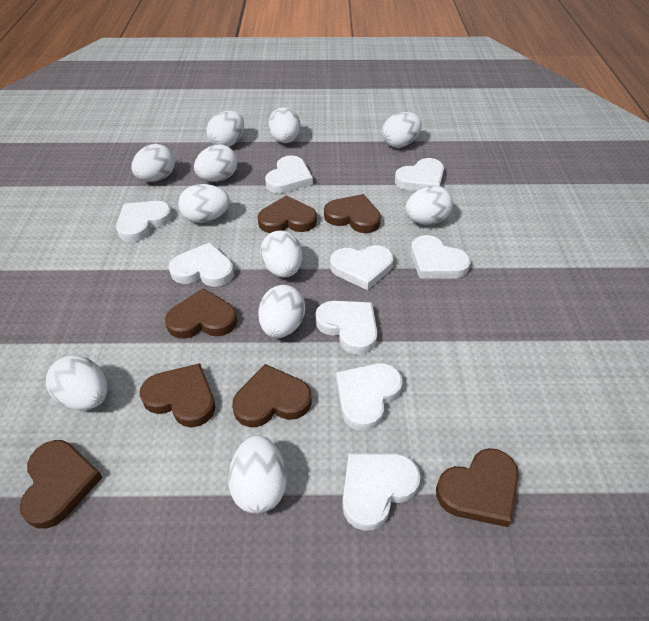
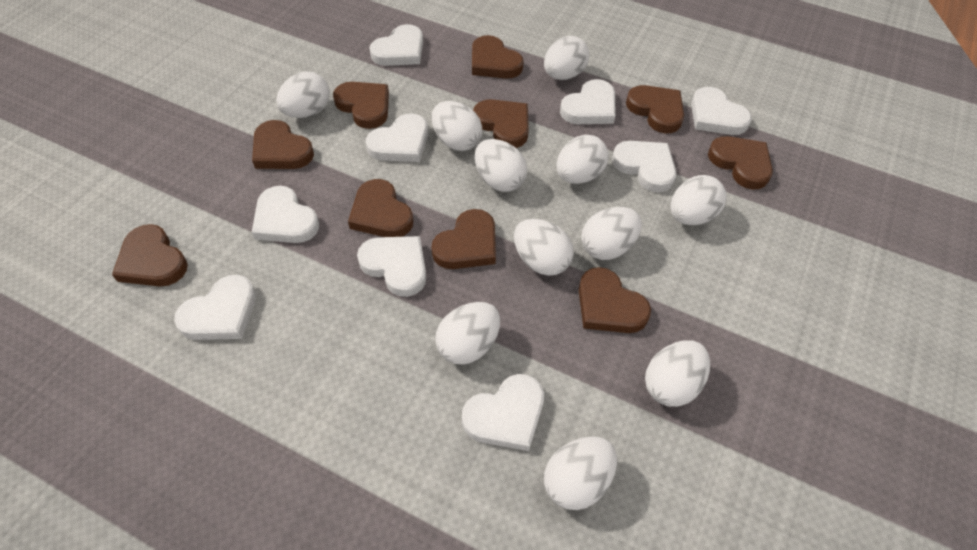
brown heart: [20,440,103,529] [140,363,215,427] [165,288,237,339] [232,364,312,427] [258,195,317,233] [324,194,381,233] [436,448,519,527] = 7 -> [112,224,188,287] [252,120,314,169] [333,82,389,129] [348,179,413,237] [431,209,496,269] [472,35,524,79] [473,99,529,148] [579,267,651,333] [626,85,684,133] [708,136,773,190] = 10

